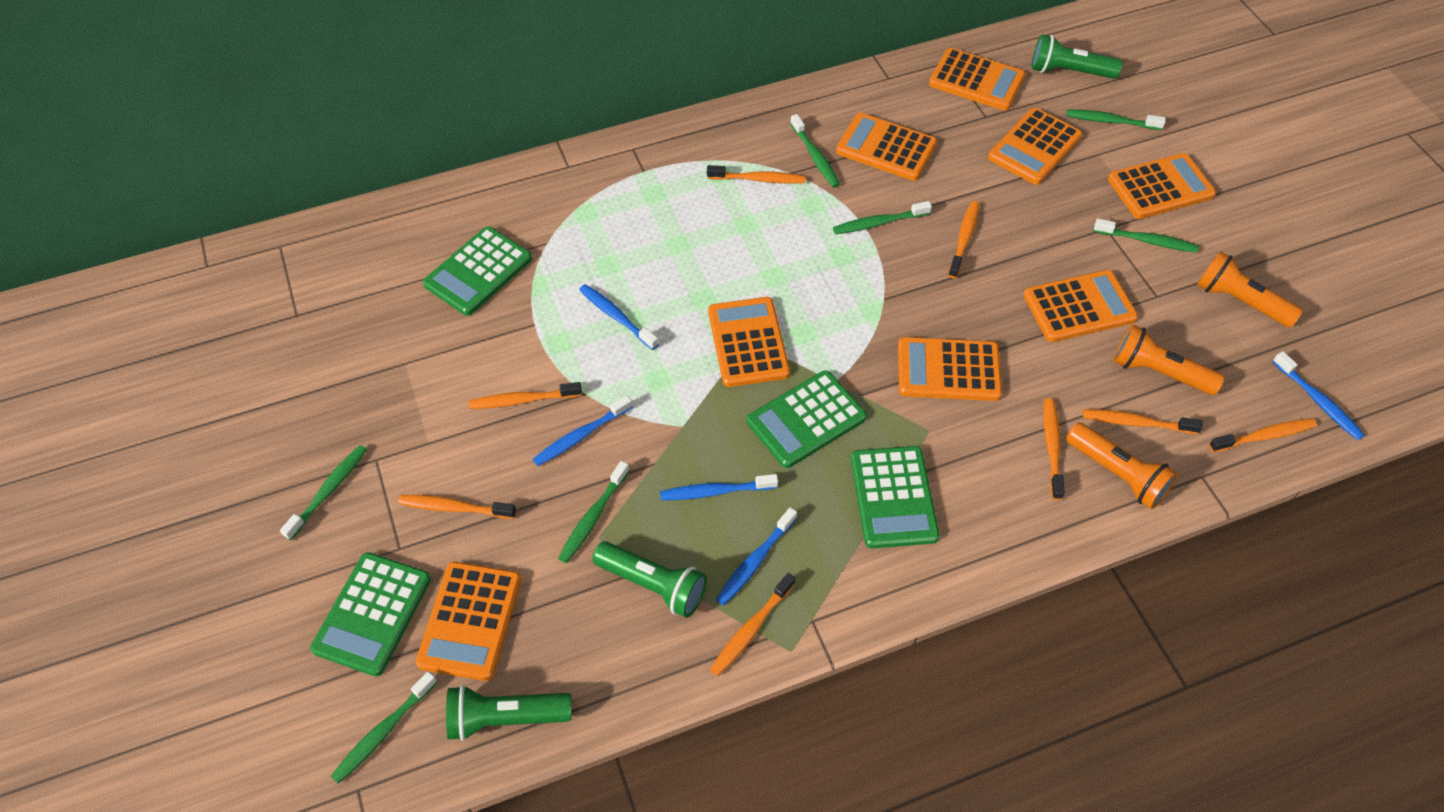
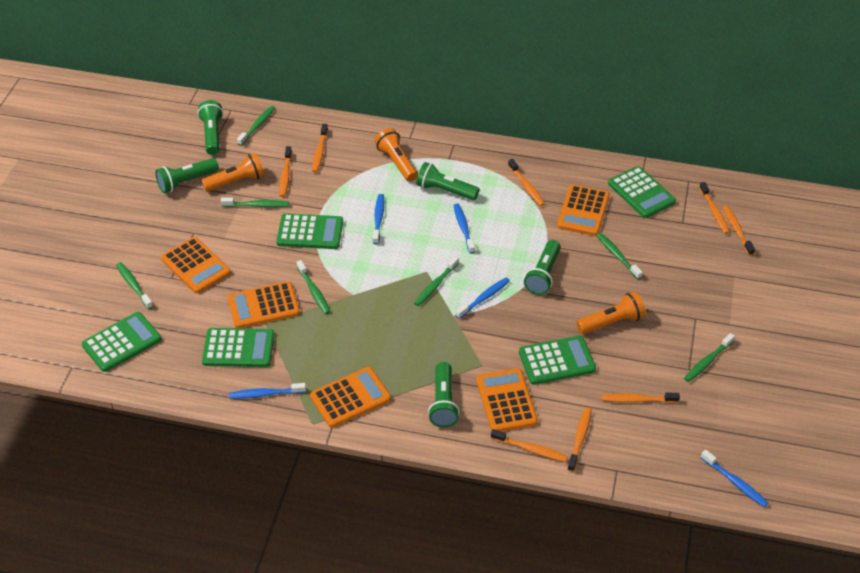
green calculator: [310,552,431,676] [423,226,532,316] [747,370,867,468] [851,446,939,548] = 4 -> [82,312,161,372] [202,328,274,367] [276,213,343,249] [519,336,596,385] [608,166,676,218] = 5
green flashlight: [446,685,572,741] [592,541,707,618] [1031,34,1123,79] = 3 -> [155,158,219,193] [197,100,223,155] [416,162,479,200] [428,362,460,428] [524,240,561,295] = 5
orange calculator: [416,562,521,681] [708,297,790,387] [836,113,937,181] [898,337,1002,401] [929,48,1026,111] [988,108,1082,185] [1023,270,1138,342] [1108,153,1216,219] = 8 -> [161,237,231,294] [227,281,300,328] [310,367,391,428] [476,368,538,432] [557,185,610,236] = 5

